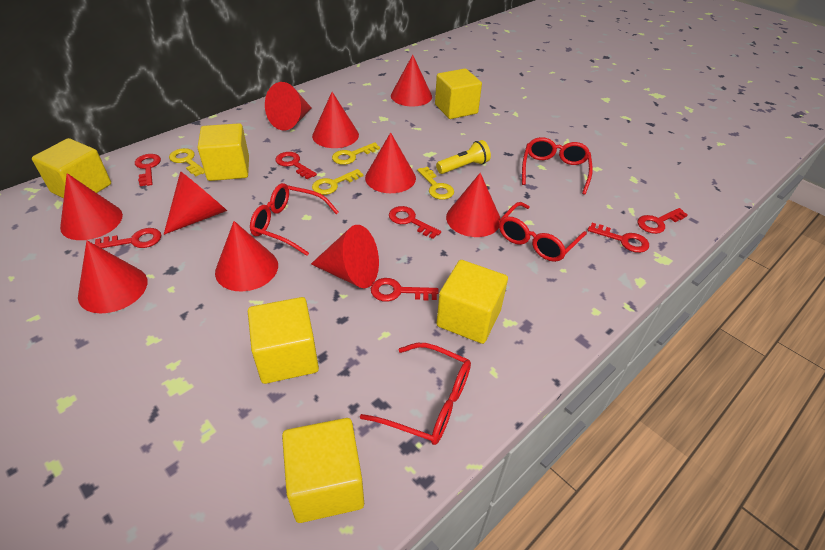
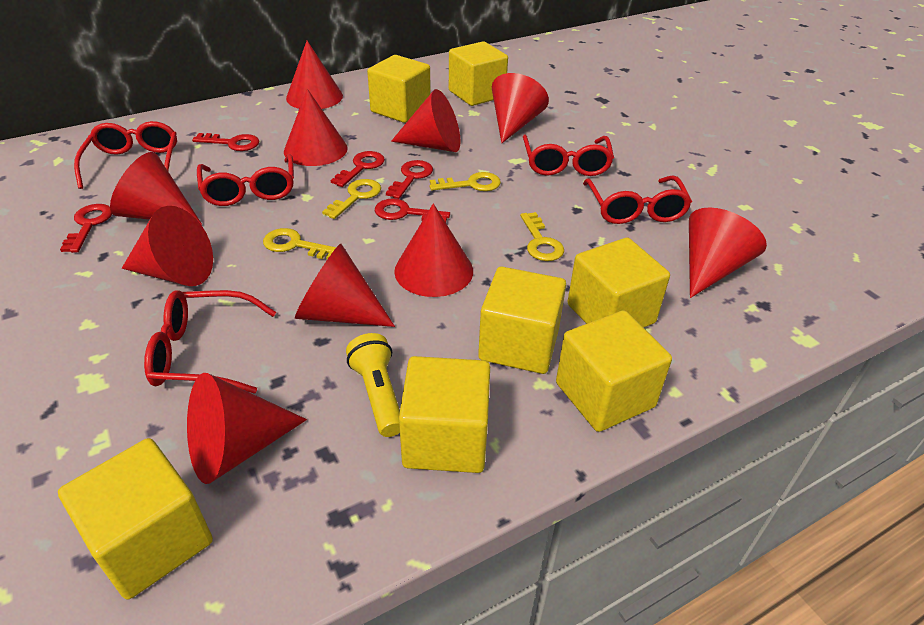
red glasses: [250,183,339,256] [360,343,471,445] [499,202,587,262] [522,137,593,195] = 4 -> [74,121,177,189] [144,290,276,393] [197,154,294,206] [523,135,614,176] [583,176,692,224] = 5
red key: [95,228,161,248] [135,154,161,186] [275,152,317,179] [371,278,439,302] [389,206,441,239] [588,223,649,253] [638,208,688,234] = 7 -> [60,204,112,253] [192,133,259,151] [330,151,385,187] [375,199,450,222] [386,160,433,199] = 5
yellow cube: [32,138,111,198] [198,123,249,181] [248,297,319,384] [282,418,364,523] [435,68,482,119] [436,260,508,344] = 6 -> [58,438,213,600] [367,55,431,123] [399,356,490,473] [449,42,508,106] [478,267,566,374] [556,310,672,432] [567,238,670,328] = 7

